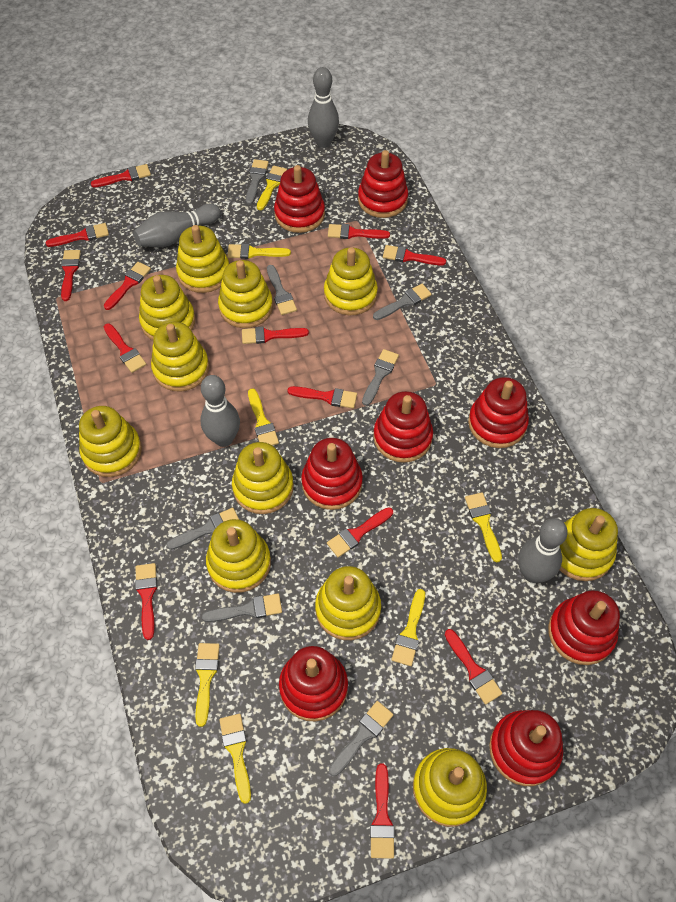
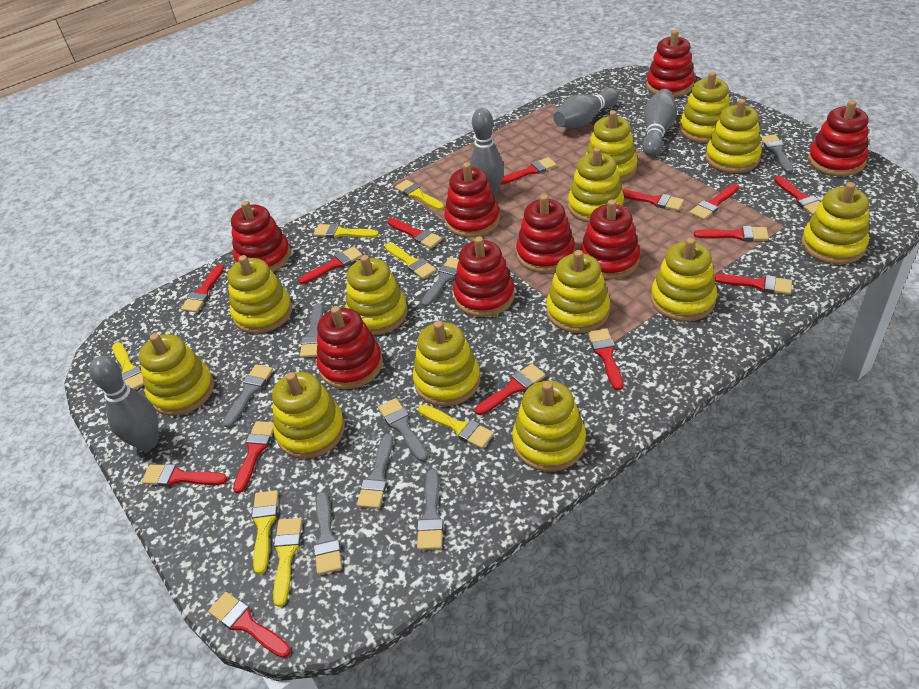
grey brush: [166,508,239,550] [202,594,282,622] [246,159,269,205] [267,265,297,315] [329,701,393,776] [362,349,399,406] [373,284,432,320] = 7 -> [223,364,273,428] [300,303,323,358] [314,492,342,575] [357,434,393,509] [378,398,428,462] [417,469,443,550] [421,257,459,307] [761,134,794,173] = 8
red brush: [45,223,109,247] [61,250,81,301] [91,164,151,187] [104,262,151,310] [104,324,146,373] [135,563,157,640] [242,327,309,344] [287,386,357,408] [327,507,393,557] [328,224,390,239] [370,763,395,859] [383,245,446,265] [445,629,503,705] = 13 -> [141,464,227,486] [181,264,224,312] [208,592,291,658] [233,421,274,493] [299,246,363,284] [388,218,442,249] [475,364,546,415] [500,157,557,185] [588,328,623,390] [622,189,684,211] [690,184,739,220] [694,226,769,241] [714,274,792,295] [774,176,821,215] = 14
yellow stacking toy: [79,406,142,477] [139,275,195,340] [151,322,209,391] [176,225,229,293] [206,519,271,593] [218,260,273,328] [232,442,294,514] [315,566,381,640] [324,247,378,315] [413,748,487,827] [560,508,618,581] = 11 -> [139,333,214,416] [228,255,292,334] [272,372,345,459] [345,255,408,335] [413,321,480,406] [512,381,586,472] [546,250,610,333] [568,147,624,222] [586,110,638,182] [651,238,717,321] [679,71,730,143] [705,99,762,173] [801,182,869,264] = 13

